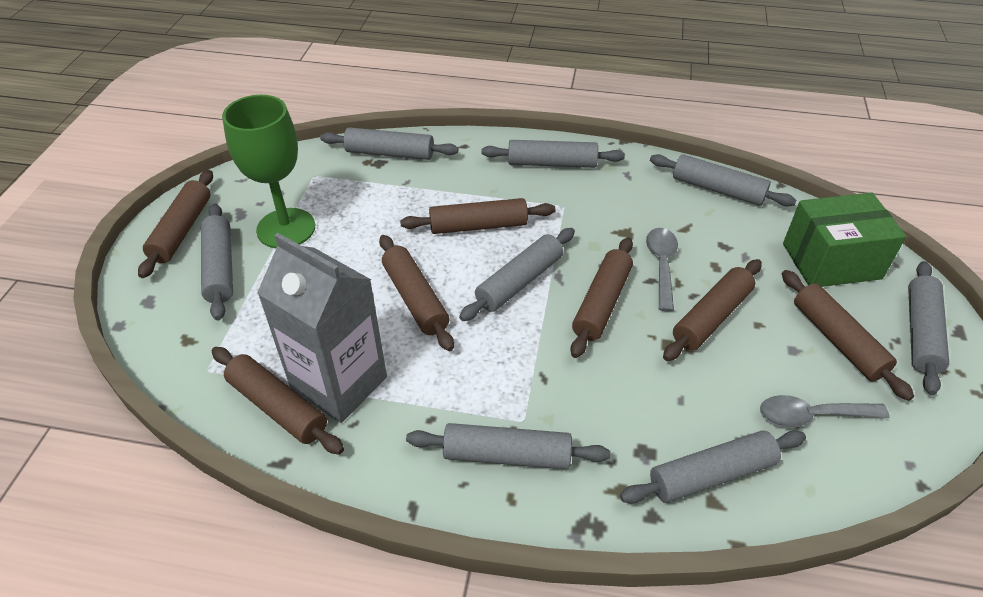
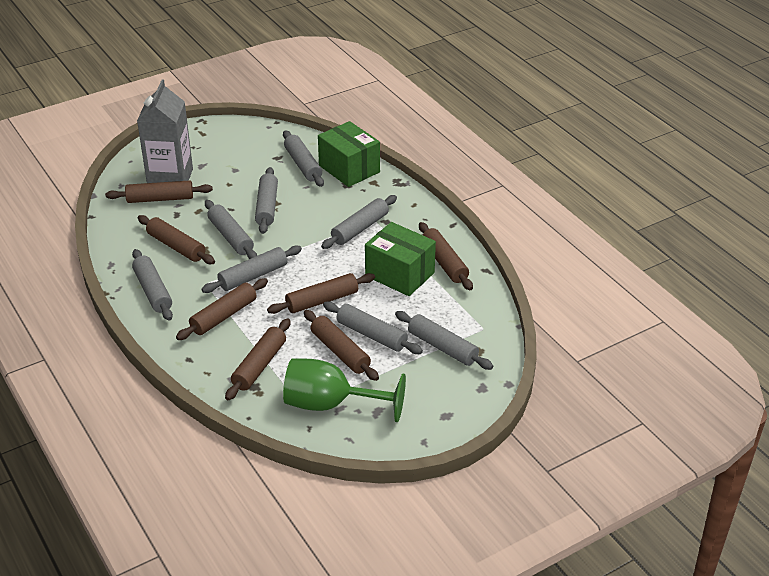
green box: [783,193,906,287] = 1 -> [318,121,380,187] [365,222,436,296] = 2
grey spoon: [646,228,678,311] [760,395,889,428] = 2 -> none = 0

